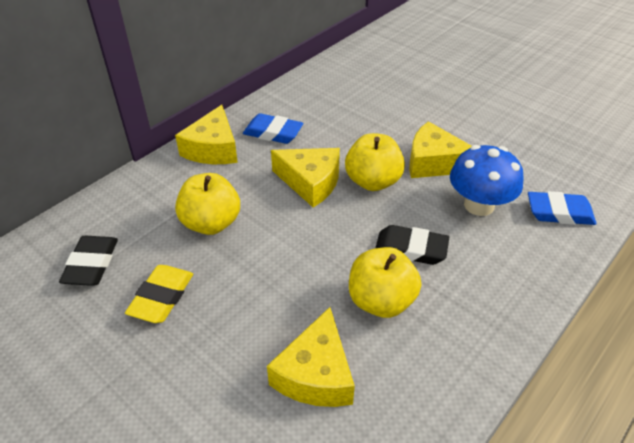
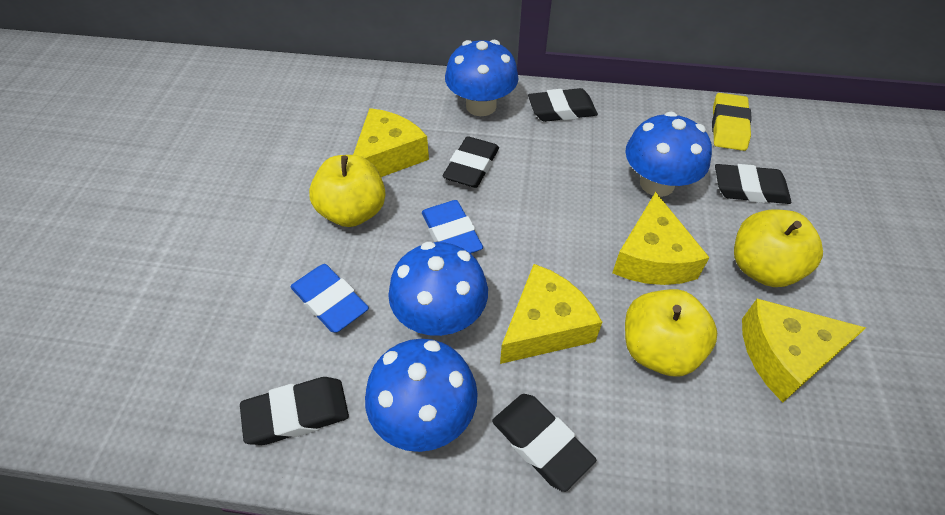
black eraser: [59,235,118,286] [375,225,449,265] = 2 -> [240,377,349,445] [443,136,499,188] [492,394,596,492] [528,88,598,122] [715,164,791,204] = 5
blue mushroom: [450,145,524,216] = 1 -> [365,339,478,452] [388,242,488,336] [445,40,519,116] [625,112,712,197] = 4

